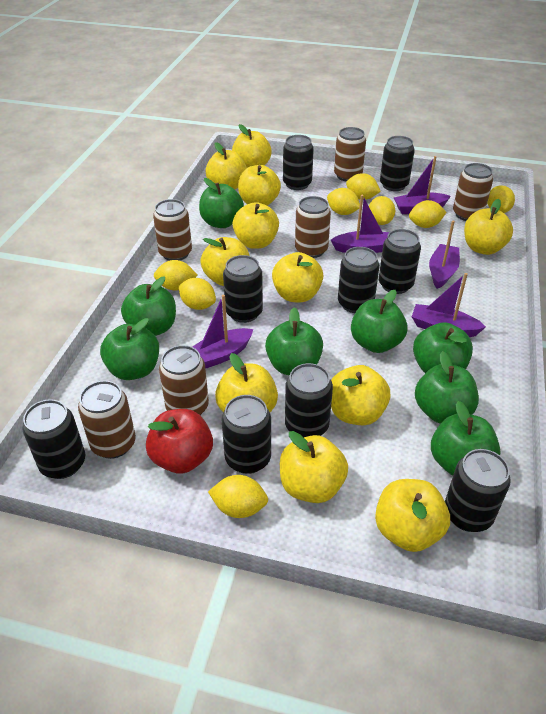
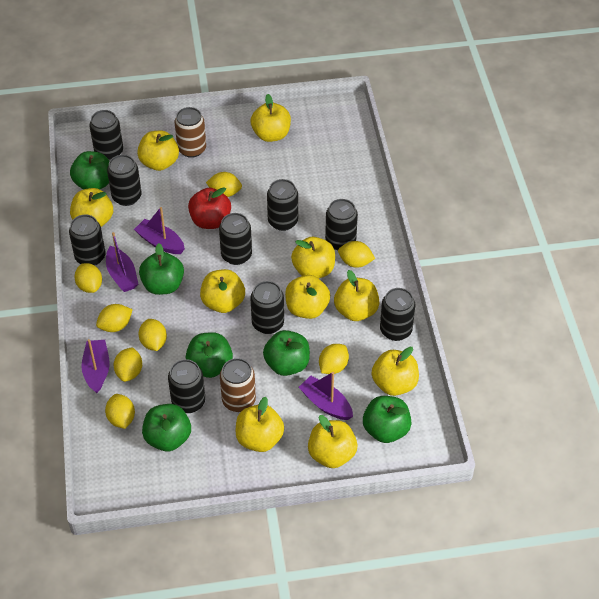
brown can: [78,381,136,459] [153,199,192,261] [159,345,209,415] [295,196,331,258] [334,127,366,182] [453,163,493,221] = 6 -> [174,107,206,158] [220,358,256,412] = 2
green apple: [100,318,159,380] [121,276,176,336] [199,178,244,228] [265,308,323,375] [351,290,407,353] [413,322,473,373] [415,351,479,423] [431,401,501,476] = 8 -> [70,151,109,190] [139,243,184,295] [142,404,191,451] [186,332,233,378] [263,330,310,376] [363,396,412,443] = 6
purple boat: [193,295,253,369] [331,195,390,253] [394,156,451,214] [412,273,486,337] [429,221,460,289] = 5 -> [81,339,110,393] [106,232,138,292] [134,207,185,254] [299,372,353,420] = 4
yellow apple: [200,237,250,286] [205,142,247,189] [215,353,278,412] [232,124,272,168] [232,202,279,249] [238,165,281,206] [272,252,323,302] [280,431,348,503] [331,365,391,425] [375,479,450,552] [464,199,513,255] = 11 -> [70,188,113,227] [137,130,179,171] [200,269,245,313] [236,397,284,452] [251,94,291,142] [285,275,330,319] [291,237,335,278] [308,415,357,468] [334,270,379,321] [372,347,419,396] = 10

